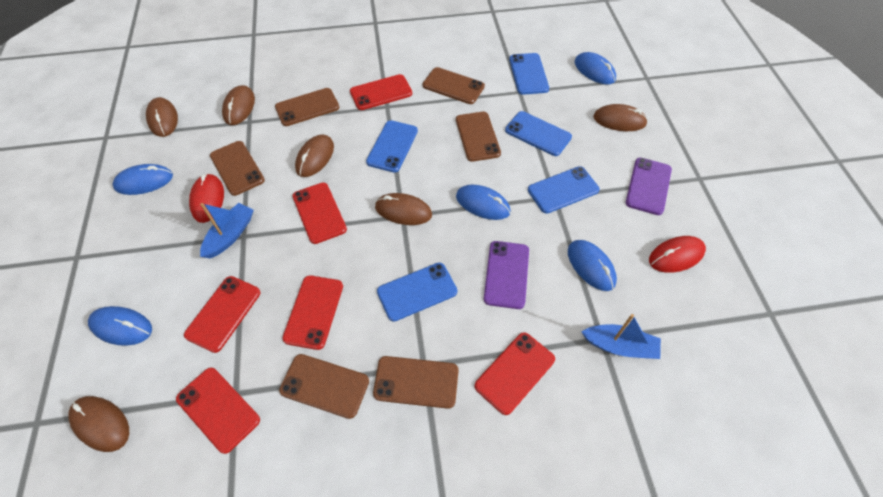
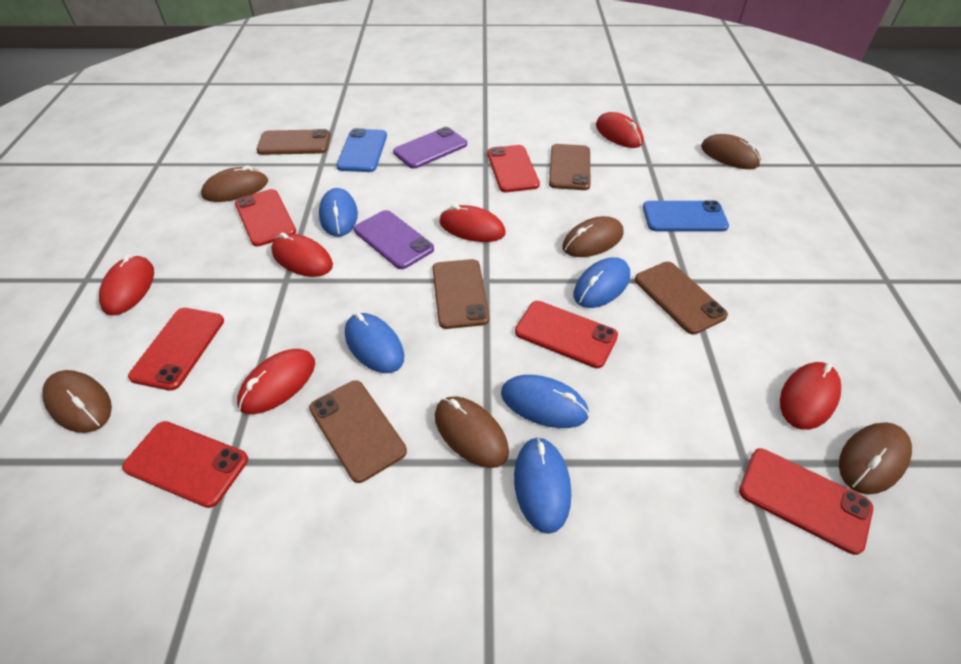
blue boat: [200,203,254,258] [582,314,661,359] = 2 -> none = 0
blue phone: [366,120,418,173] [377,263,457,322] [505,111,572,156] [509,53,549,95] [528,166,600,213] = 5 -> [336,128,387,172] [643,200,729,231] = 2
brown phone: [210,141,265,196] [275,88,339,126] [279,354,369,419] [373,356,459,409] [423,67,485,104] [456,112,501,162] = 6 -> [256,129,331,155] [309,380,407,483] [432,259,489,329] [549,144,590,190] [635,262,728,335] = 5
red mouse: [189,173,224,223] [649,236,706,273] = 2 -> [99,254,154,315] [237,349,315,414] [271,232,333,277] [439,204,506,242] [596,112,643,148] [780,362,841,430] = 6

